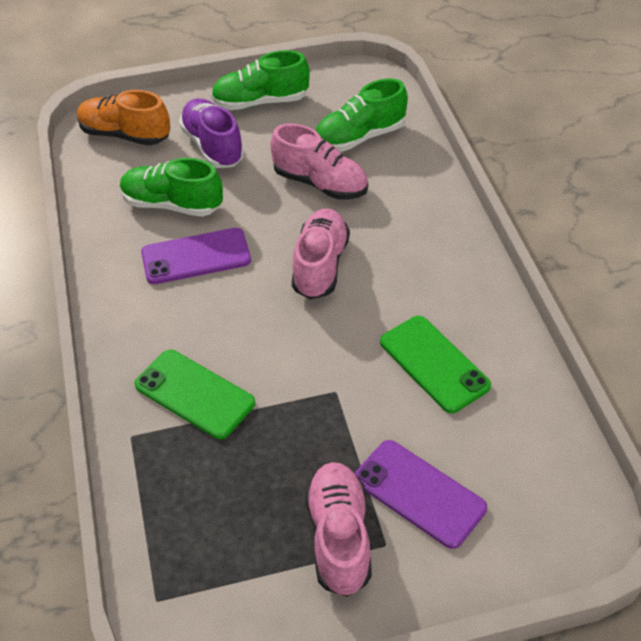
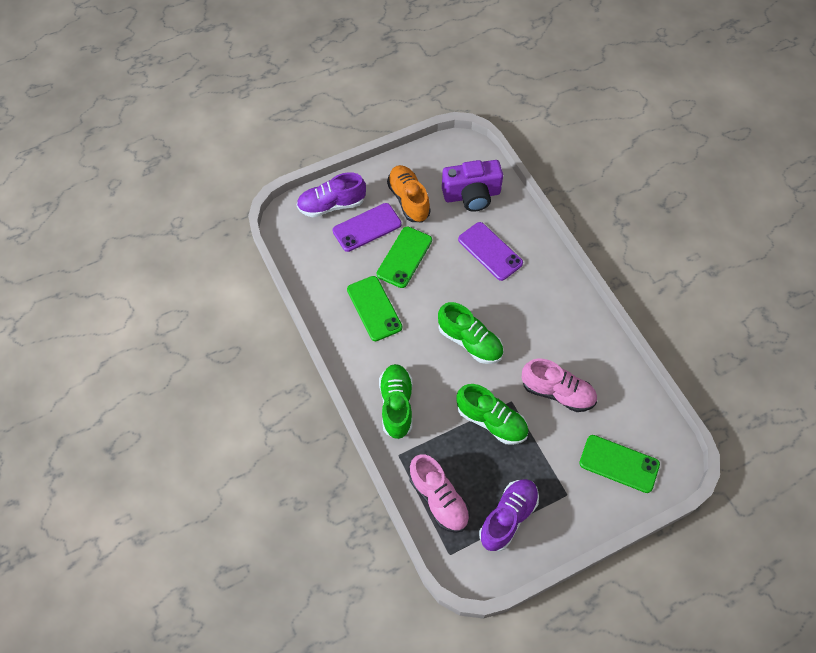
green phone: [134,350,255,439] [380,316,491,413] = 2 -> [347,276,402,341] [377,227,432,288] [579,435,660,493] = 3
pink shoe: [270,123,368,200] [292,208,350,299] [305,462,372,597] = 3 -> [409,454,470,533] [522,358,597,412] = 2
purple camera: none = 0 -> [442,160,503,212] = 1
purple shoe: [179,98,245,168] = 1 -> [297,172,366,217] [479,479,539,551] = 2

